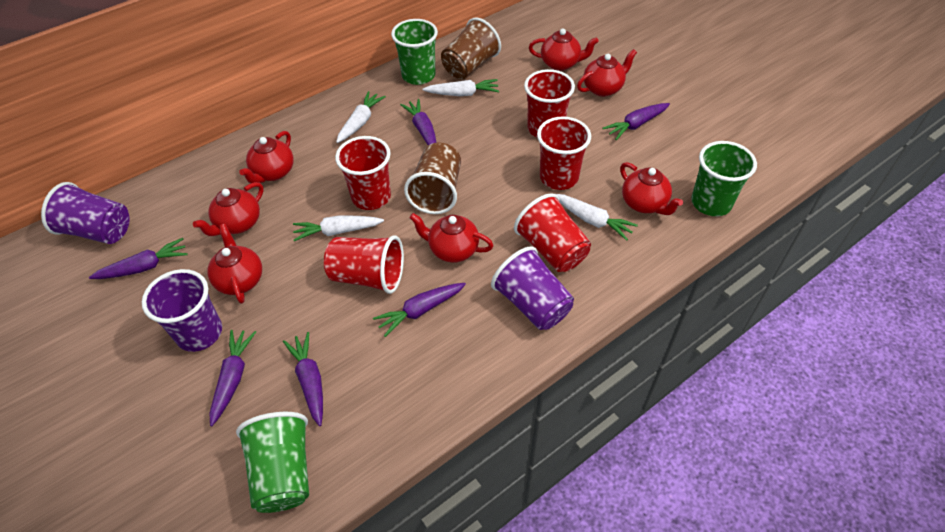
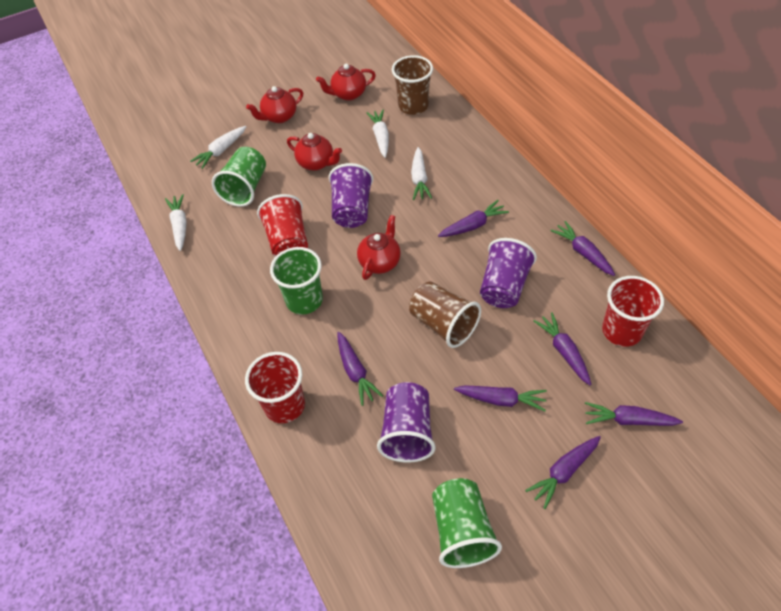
purple carrot: [89,238,188,279] [210,330,256,426] [283,332,323,426] [373,283,466,337] [400,99,436,145] [603,103,670,140] = 6 -> [337,332,383,406] [438,200,509,237] [454,385,547,411] [525,436,601,509] [534,312,591,385] [551,221,615,276] [585,402,683,426] = 7
red cup: [324,235,404,294] [335,136,391,210] [514,193,591,272] [524,69,575,137] [537,116,591,190] = 5 -> [245,352,305,423] [257,194,308,257] [602,276,664,347] = 3
red teapot: [193,182,263,236] [207,224,262,304] [239,131,294,184] [409,213,494,263] [529,29,599,71] [577,49,637,97] [620,162,683,215] = 7 -> [246,86,303,123] [287,133,342,171] [316,64,376,101] [357,215,401,280] = 4

